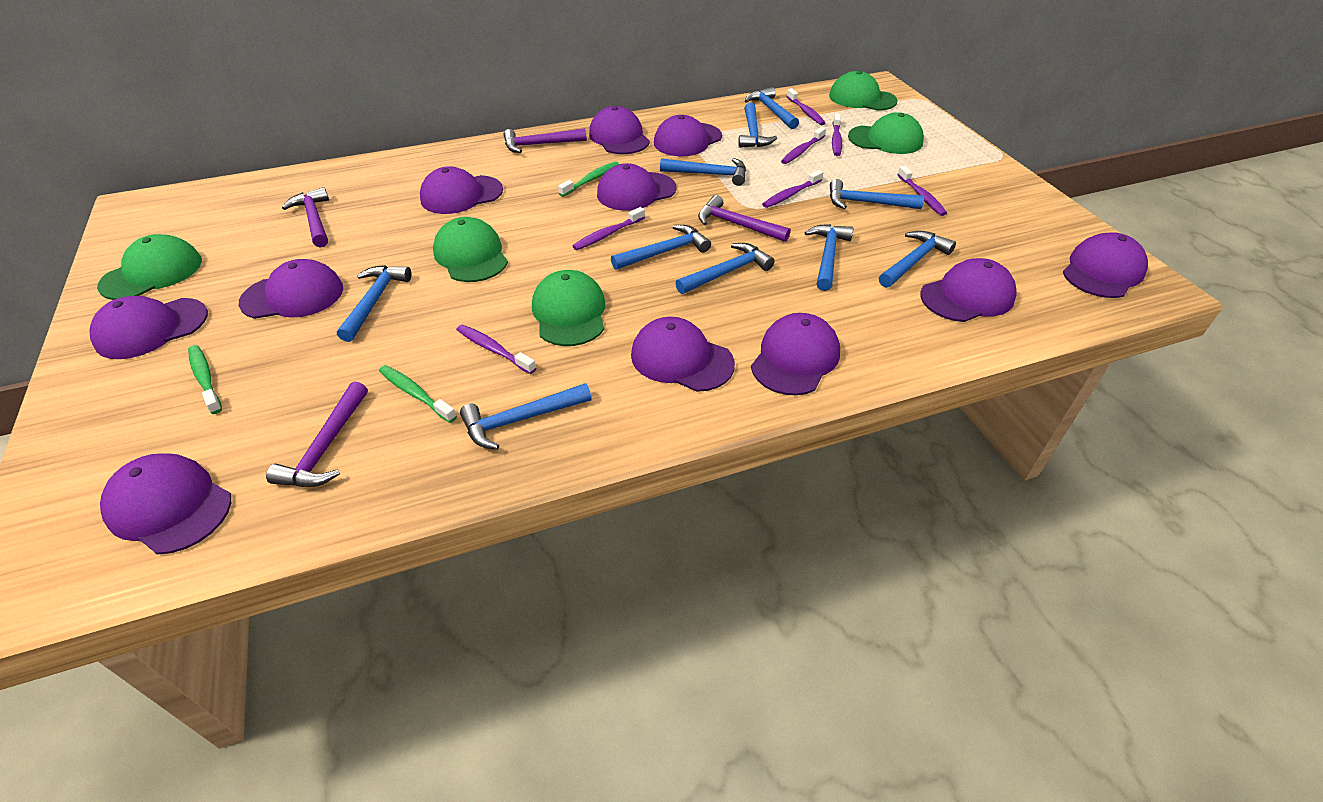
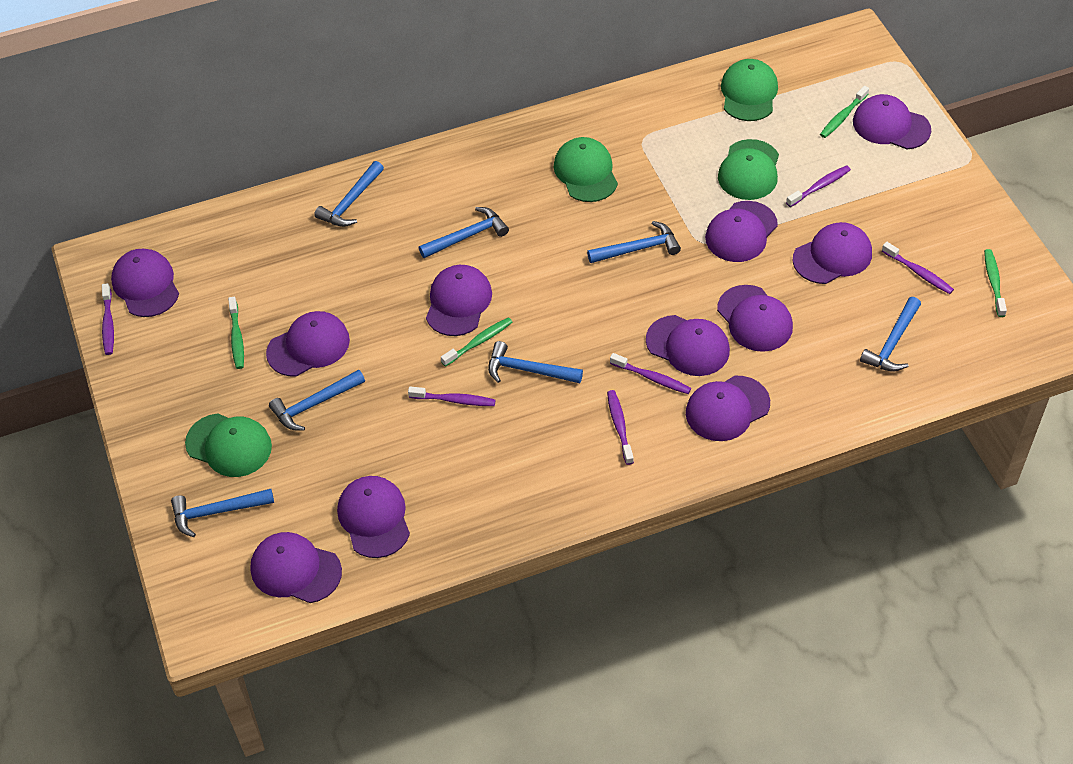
blue hammer: [337,265,411,342] [460,383,592,450] [611,225,711,270] [660,158,746,186] [675,243,775,294] [738,103,777,148] [745,87,799,129] [804,224,854,291] [830,179,924,209] [879,231,956,288] = 10 -> [171,489,274,537] [269,369,365,431] [314,161,384,227] [419,207,509,258] [488,341,583,383] [587,221,681,263] [860,297,921,372] = 7
green cap: [97,234,202,300] [433,217,508,282] [532,270,605,346] [829,71,898,111] [848,112,924,154] = 5 -> [185,413,272,477] [553,137,618,202] [718,139,779,200] [721,59,778,121] = 4
green toothbrush: [188,345,222,414] [379,365,457,423] [558,161,619,197] = 3 -> [228,297,244,369] [441,317,512,367] [820,86,869,138] [984,249,1007,317] = 4
purple hammer: [266,382,368,487] [282,187,329,248] [504,128,587,153] [698,195,791,242] = 4 -> none = 0
purple toothbrush: [457,324,536,374] [573,207,645,250] [762,170,823,208] [781,127,826,164] [786,88,825,125] [832,113,842,156] [897,166,947,216] = 7 -> [102,283,114,355] [408,386,496,406] [607,390,634,465] [610,353,691,394] [786,165,851,207] [882,242,954,294] = 6

